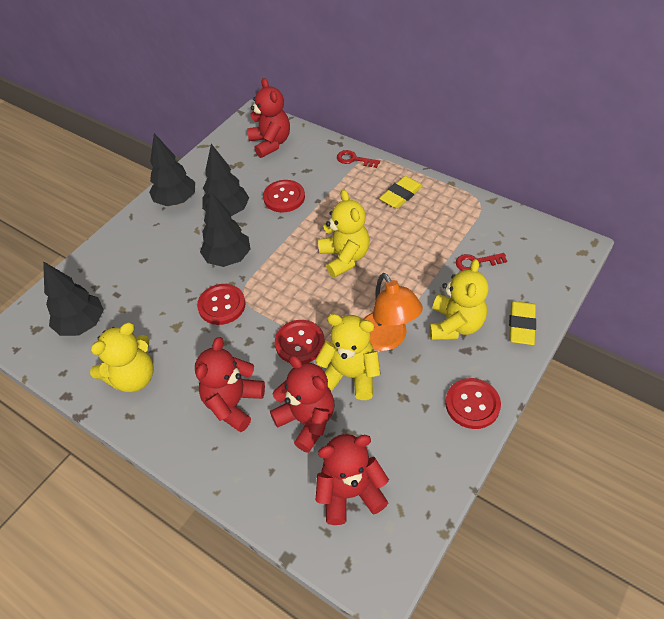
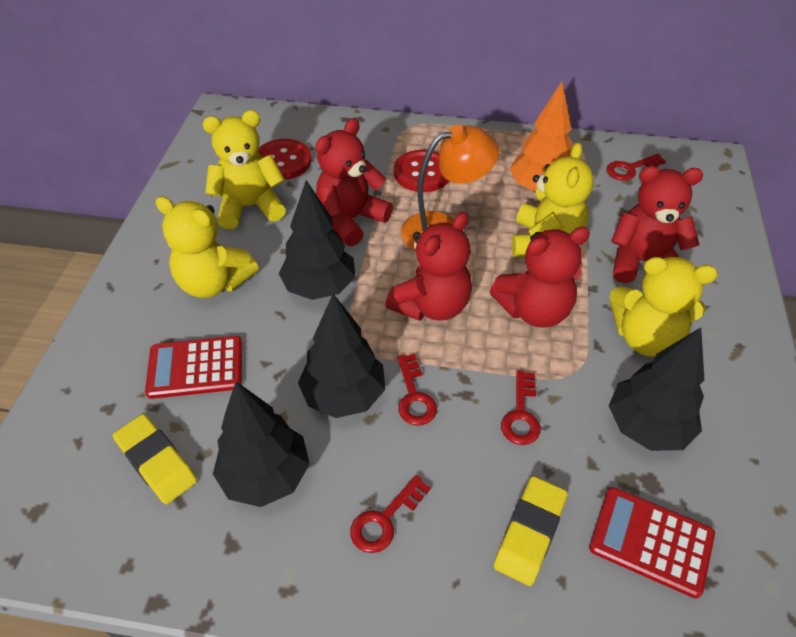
orange tree: none = 0 -> [510,82,573,193] = 1
red button: [197,284,245,325] [263,180,305,213] [275,320,325,363] [445,378,501,429] = 4 -> [258,139,312,180] [394,150,449,192] = 2
red calculator: none = 0 -> [145,336,242,399] [589,487,715,598] = 2
red key: [337,150,380,168] [456,253,507,271] = 2 -> [350,475,431,553] [397,354,437,426] [501,370,541,445] [607,153,666,181] = 4

